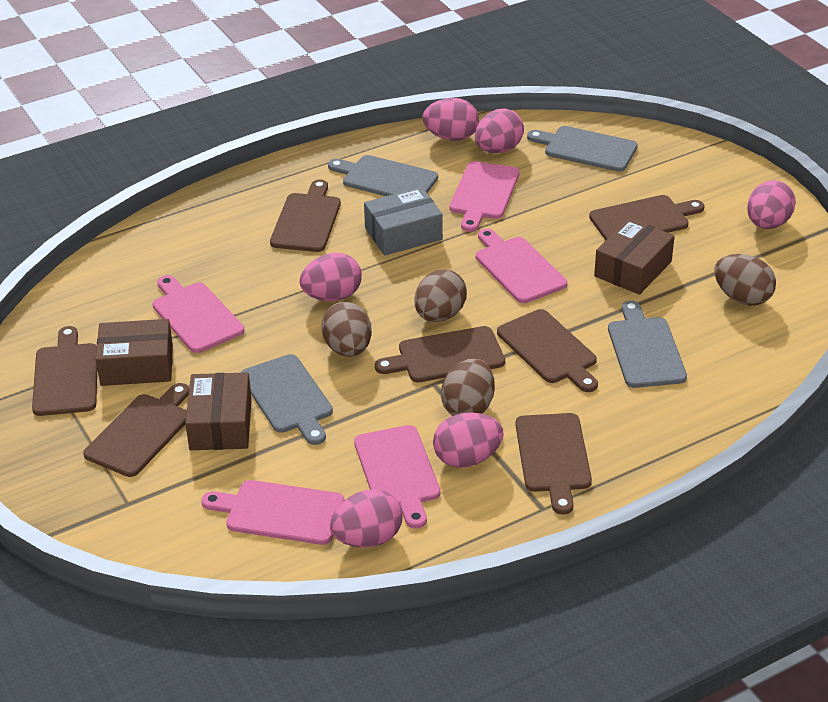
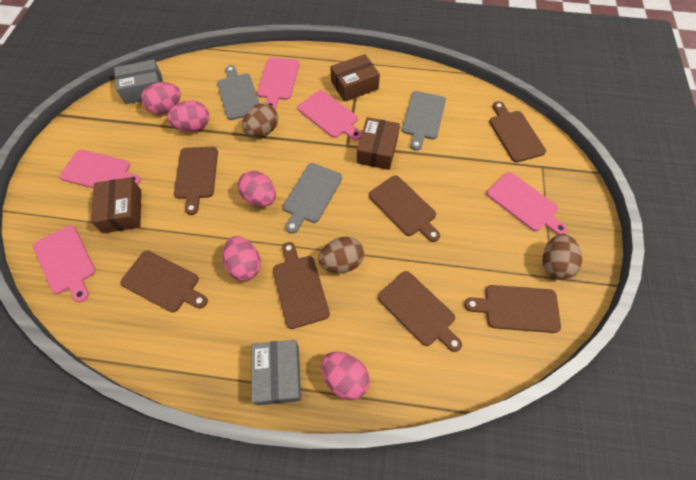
brown egg: [321,302,372,357] [414,269,467,322] [441,359,495,416] [714,254,776,306] = 4 -> [242,103,278,137] [318,237,364,273] [542,234,582,280] = 3
grey box: [364,187,443,255] = 1 -> [114,60,163,104] [252,340,301,405] = 2
grey cutting board: [241,354,333,445] [328,155,438,196] [527,126,638,172] [608,300,687,388] = 4 -> [217,65,260,120] [283,163,342,234] [402,91,446,151] = 3
pink egg: [299,253,362,301] [330,489,402,547] [422,98,479,141] [433,412,504,468] [475,109,524,153] [747,180,796,229] = 6 -> [141,82,181,115] [167,100,209,132] [223,236,261,281] [238,171,276,207] [321,352,370,400] = 5

